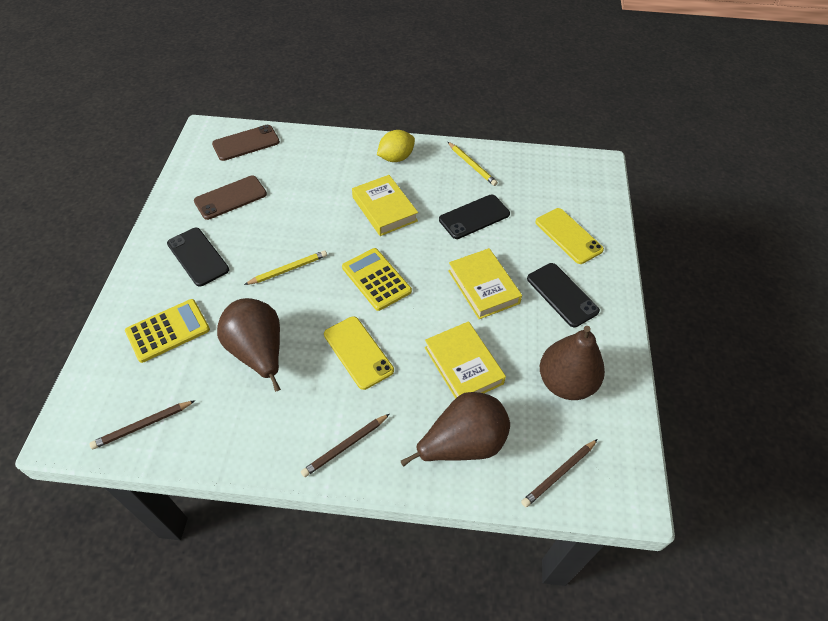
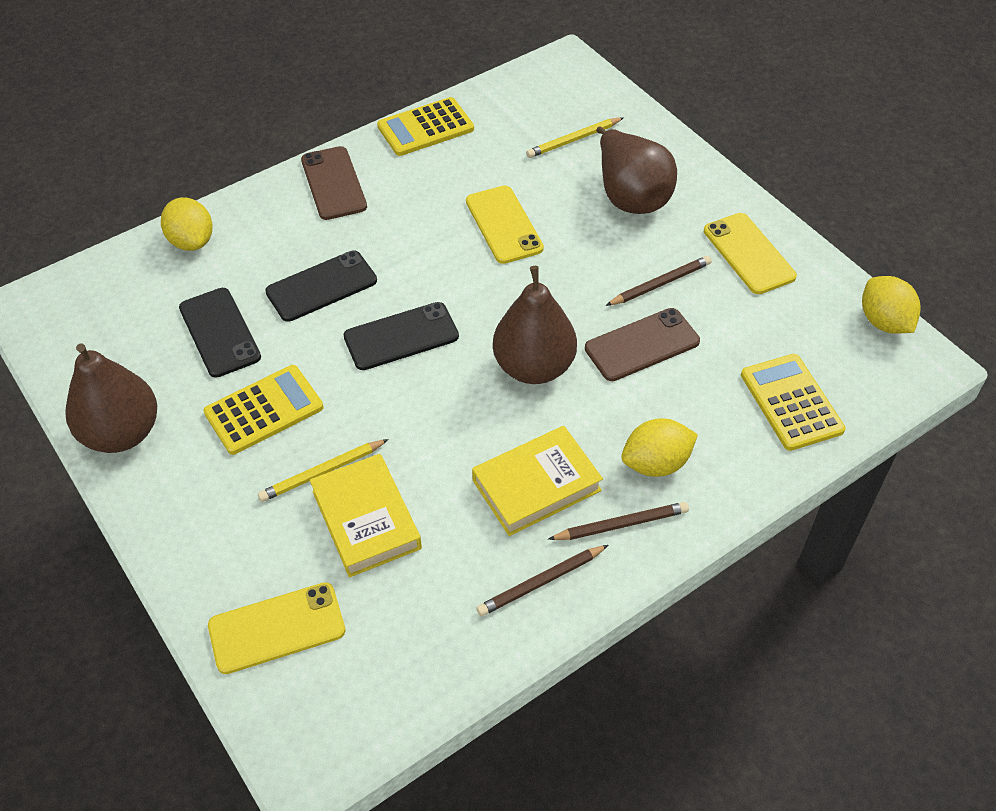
yellow book: [352,175,418,236] [425,321,506,399] [448,248,522,319] = 3 -> [310,454,422,577] [472,426,603,536] = 2
yellow calculator: [125,299,210,363] [342,248,412,311] = 2 -> [203,365,324,455] [377,97,474,156] [741,354,846,451] = 3
yellow lemon: [377,130,415,162] = 1 -> [161,198,213,251] [621,418,698,477] [862,276,921,334] = 3
yellow phone: [324,316,394,390] [536,208,604,264] = 2 -> [208,582,345,674] [466,185,544,264] [704,213,797,294] = 3

